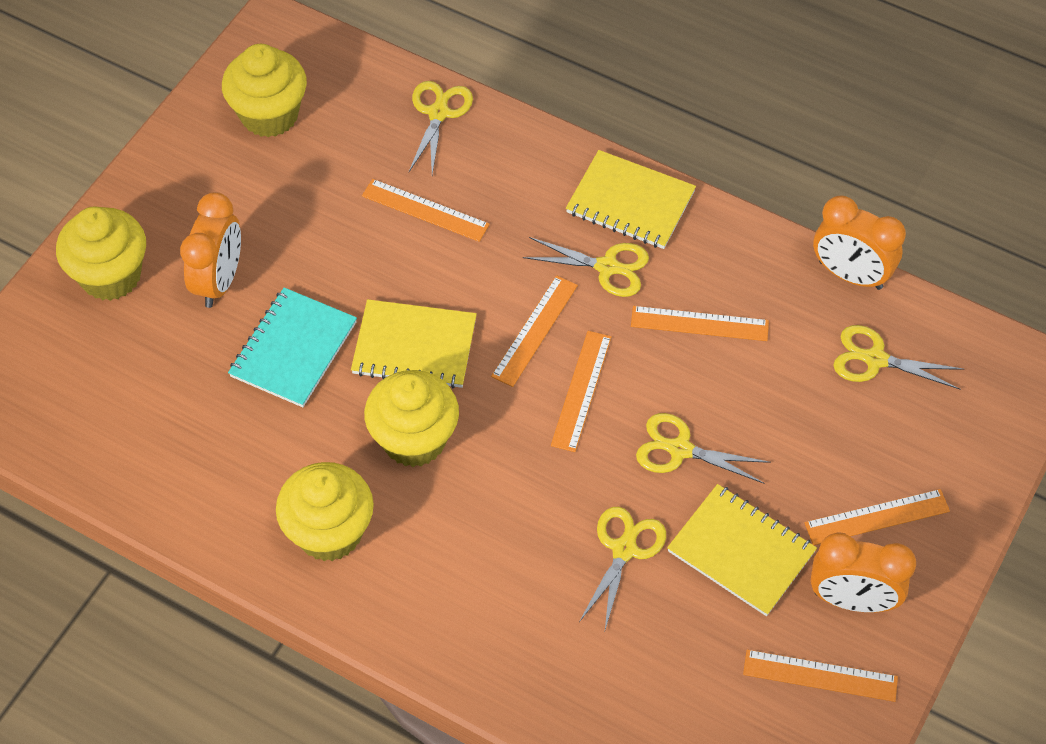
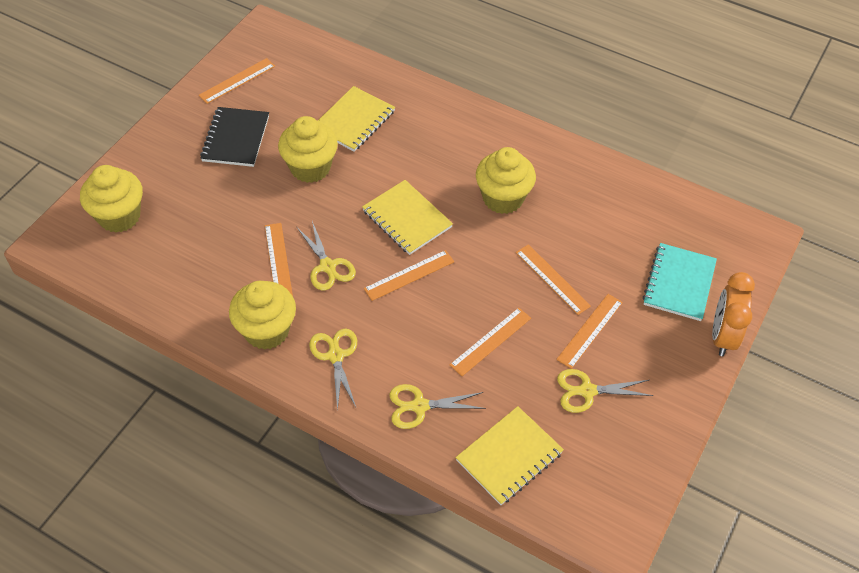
black notebook: none = 0 -> [200,107,269,167] = 1
orange clock: [180,192,241,308] [811,532,916,613] [813,195,906,290] = 3 -> [712,272,755,356] = 1
yellow scissors: [409,81,473,174] [523,237,649,297] [579,507,666,630] [636,413,771,484] [833,325,964,389] = 5 -> [297,221,356,290] [309,328,357,411] [389,384,486,429] [557,369,653,413] = 4

